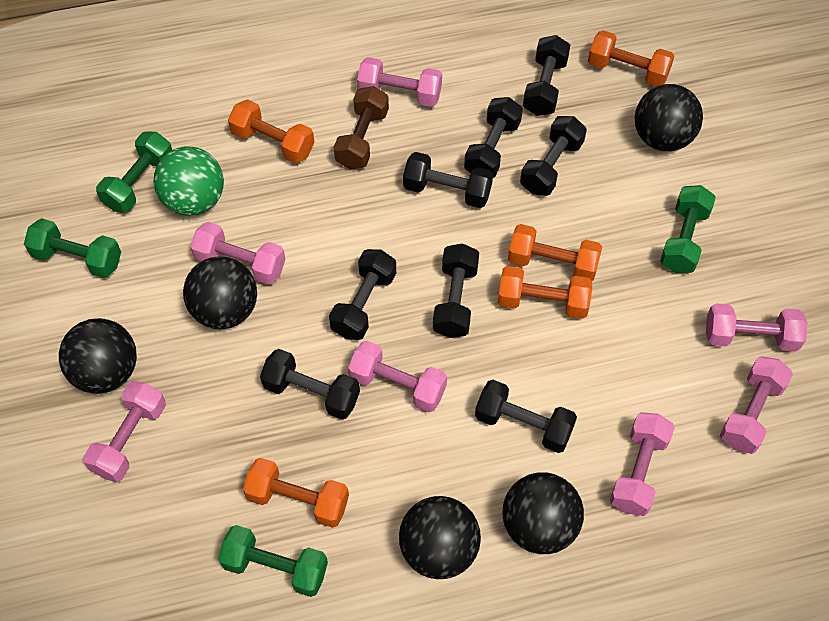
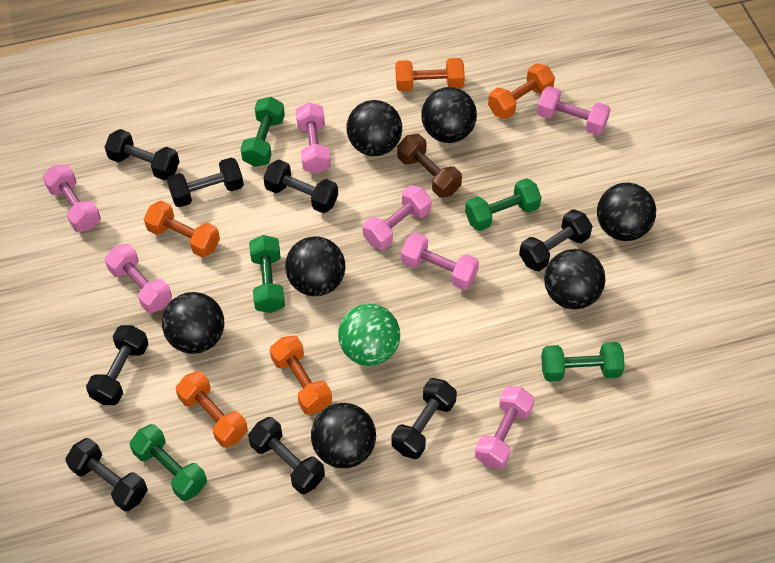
black ball: [59,318,137,394] [183,256,257,329] [399,496,481,579] [502,472,584,554] [635,84,703,151] = 5 -> [162,292,224,354] [285,236,345,296] [311,403,376,468] [347,100,402,156] [421,87,477,143] [544,249,606,309] [597,183,656,241] = 7
green dumbbell: [24,218,121,278] [96,131,172,213] [218,525,328,597] [660,185,716,273] = 4 -> [129,424,207,501] [240,97,285,167] [249,235,285,313] [465,178,542,231] [541,342,625,382] = 5

